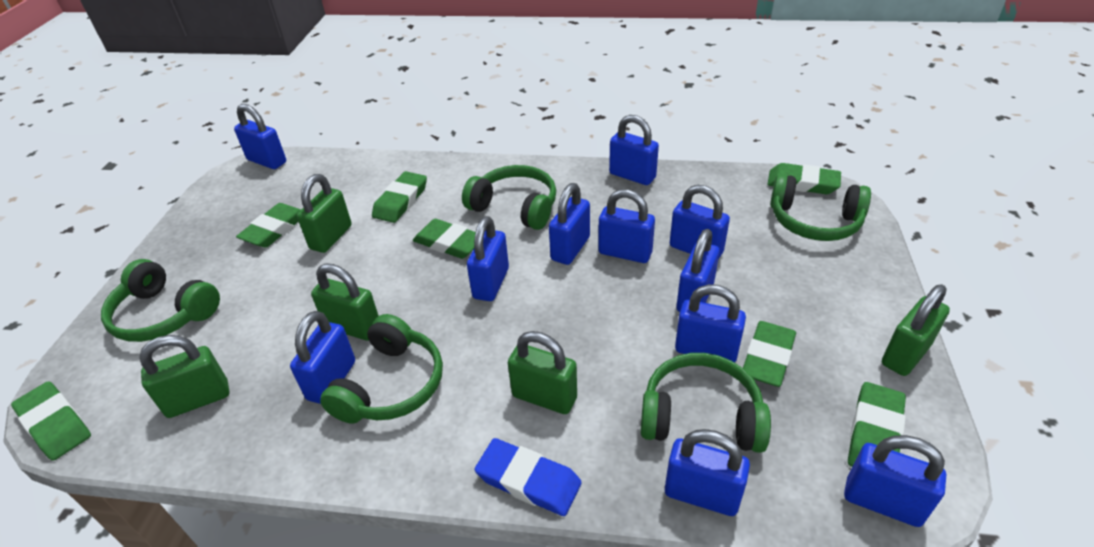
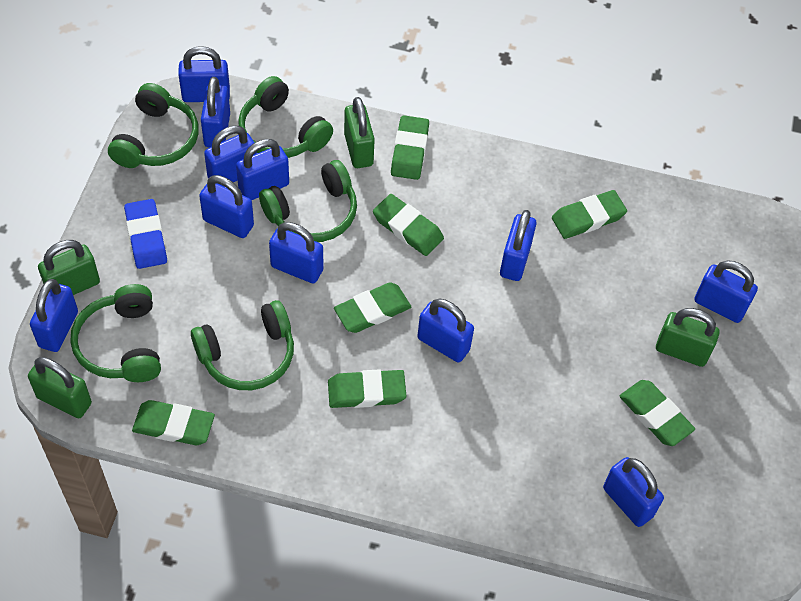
green padlock: [139,335,230,418] [297,174,352,253] [311,263,379,341] [508,331,577,414] [882,284,950,376] = 5 -> [28,357,92,418] [38,240,100,295] [344,97,375,168] [656,308,719,367] = 4

